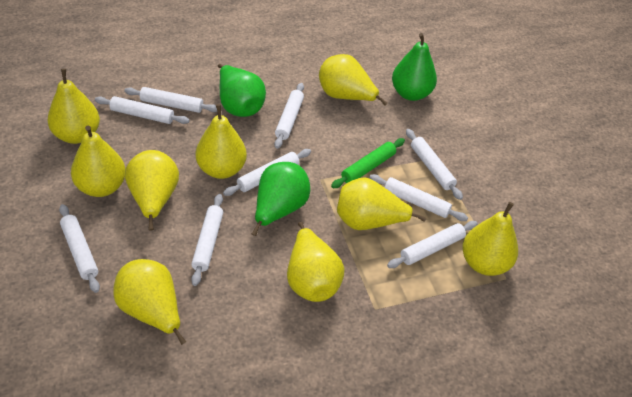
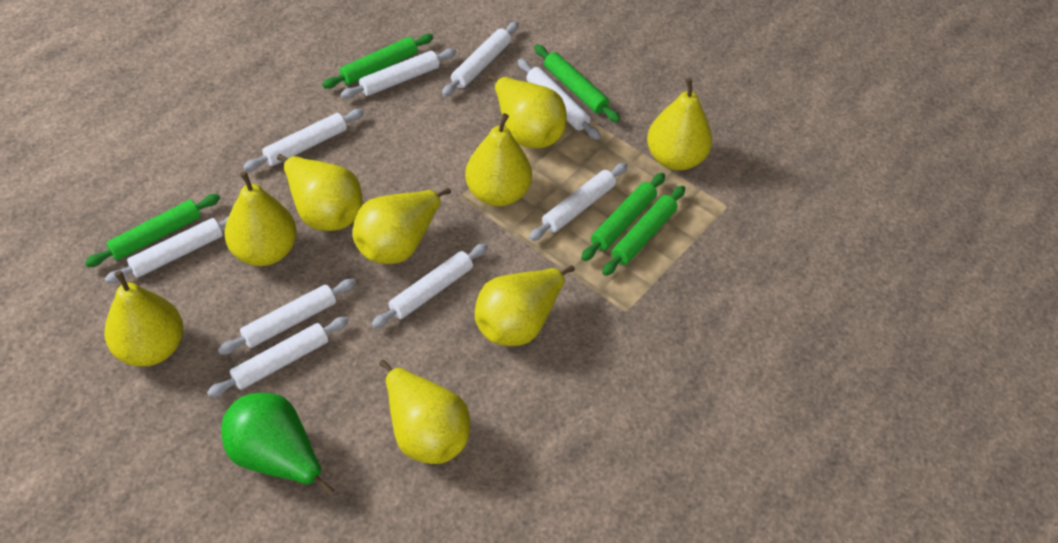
green pear: [218,64,266,117] [252,162,310,236] [392,33,437,101] = 3 -> [221,393,334,495] = 1
green rolling pin: [331,138,405,188] = 1 -> [85,194,220,267] [322,34,433,89] [534,44,620,123] [581,173,665,261] [602,186,685,276] = 5

